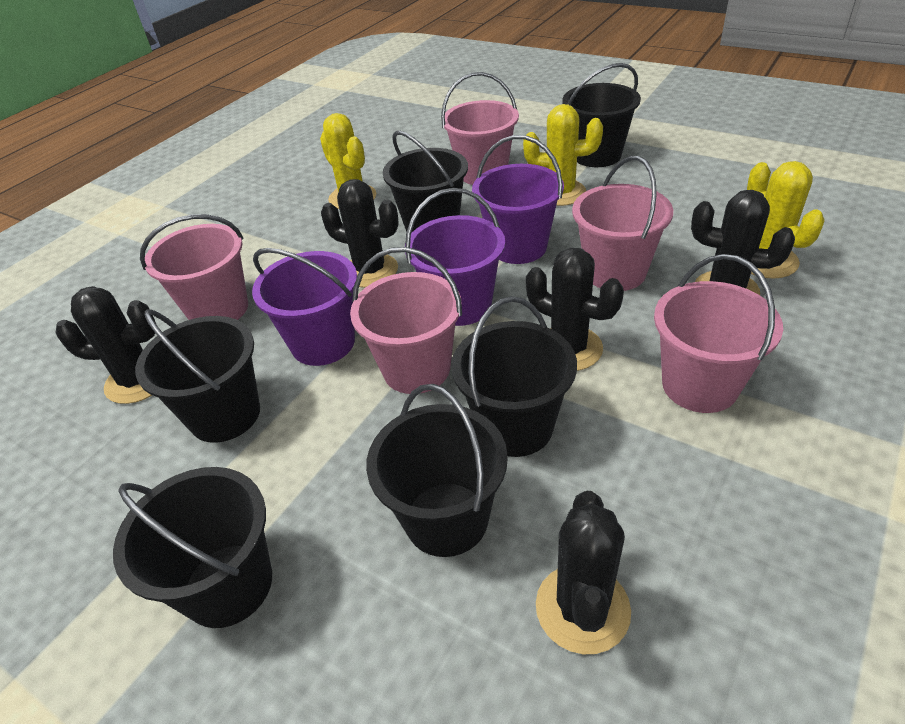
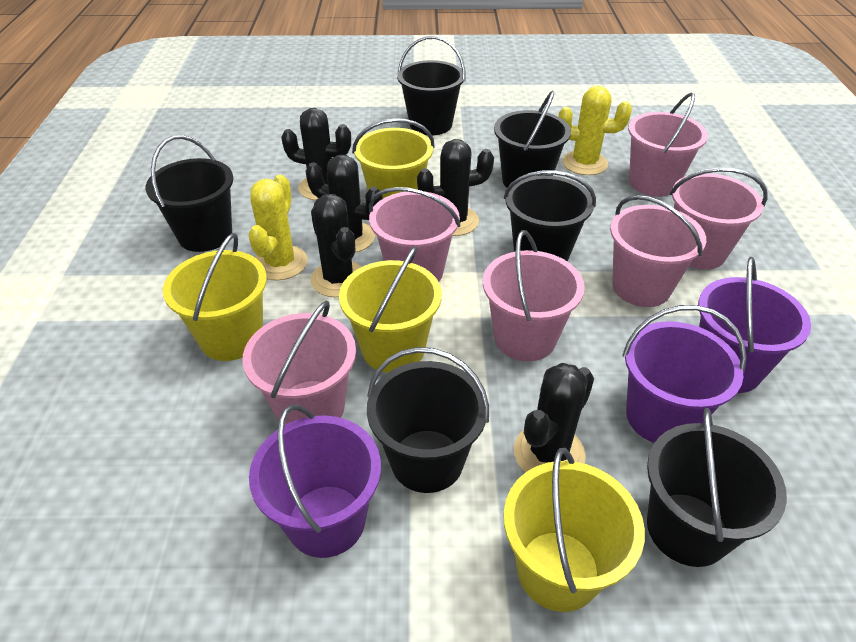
pink bucket: [140,214,248,320] [350,247,462,394] [441,72,519,185] [572,156,673,291] [654,254,783,413] = 5 -> [242,301,356,425] [369,187,460,282] [483,230,585,361] [610,195,706,307] [628,93,708,197] [670,168,768,270] = 6
yellow bucket: none = 0 -> [163,233,267,361] [339,246,442,373] [352,118,435,199] [503,448,645,612] = 4
yellow cactus: [320,113,376,209] [523,104,603,206] [747,161,825,279] = 3 -> [249,175,308,281] [558,86,632,175] = 2

